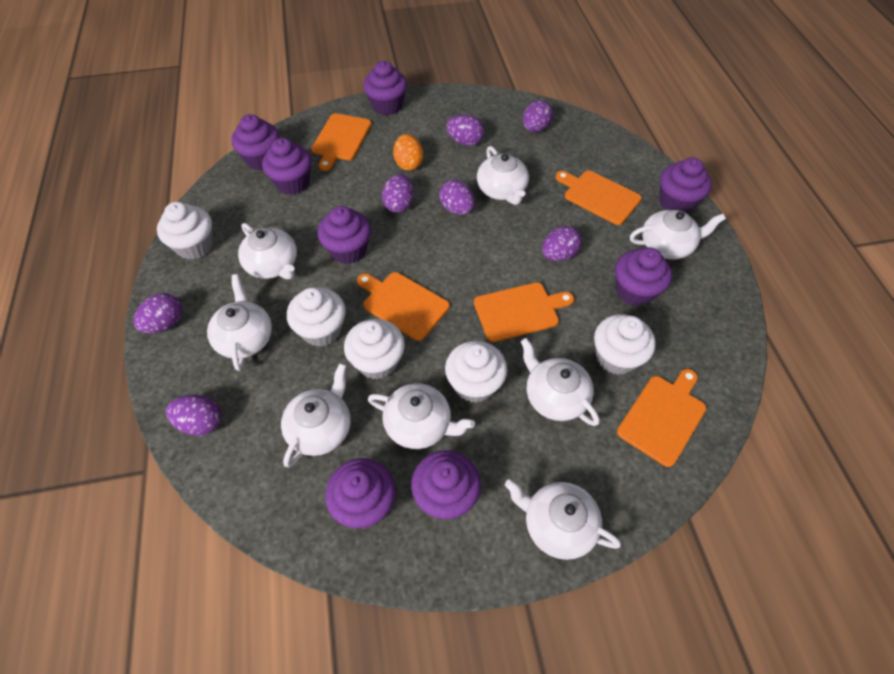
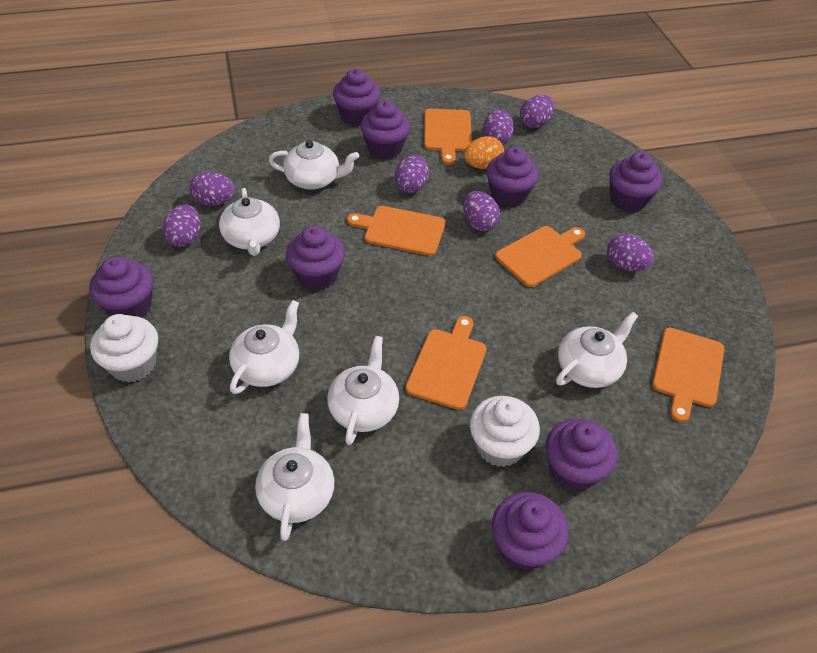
white cupcake: [157,202,213,260] [287,287,346,347] [344,319,405,380] [445,341,507,403] [594,314,656,375] = 5 -> [90,314,158,383] [470,396,540,467] = 2
white teapot: [207,274,272,371] [238,223,297,279] [281,363,351,467] [368,383,475,449] [477,146,529,205] [505,479,621,560] [520,338,599,426] [630,210,726,260] = 8 -> [219,188,280,256] [229,300,299,394] [255,413,334,541] [269,140,359,190] [327,336,399,445] [556,312,638,388] = 6

